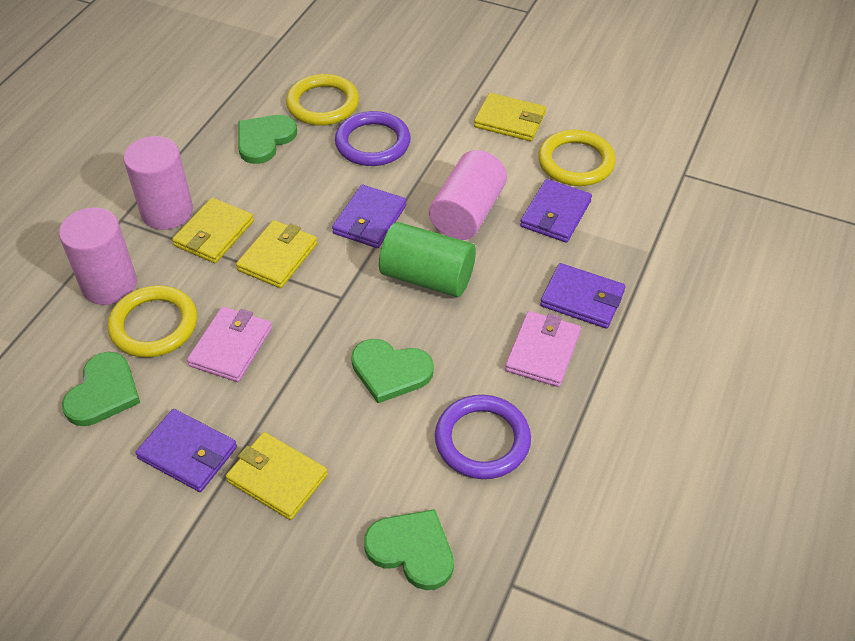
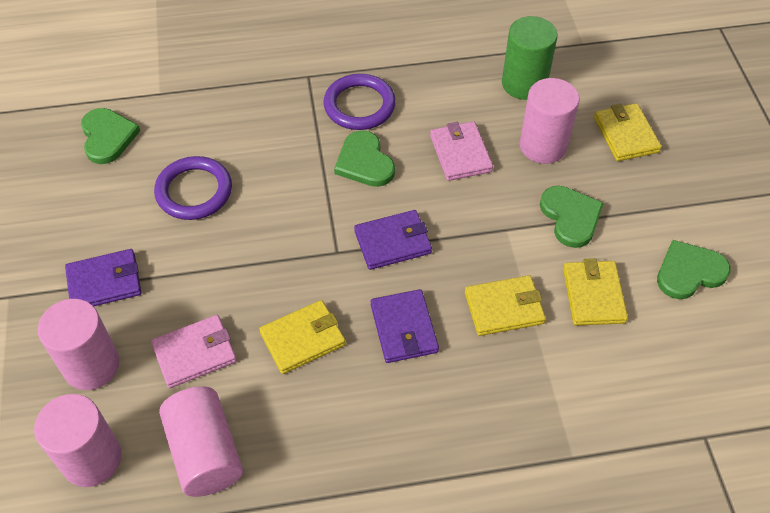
pink cylinder: [59,208,137,305] [124,136,193,230] [429,150,507,240] = 3 -> [34,394,122,487] [38,299,120,390] [159,386,243,497] [519,78,579,164] = 4
purple wallet: [135,409,237,492] [332,185,406,248] [520,179,592,243] [540,263,625,329] = 4 -> [65,249,141,306] [354,210,432,270] [371,289,439,363] = 3
yellow ring: [108,285,197,358] [286,74,359,126] [538,130,616,186] = 3 -> none = 0

